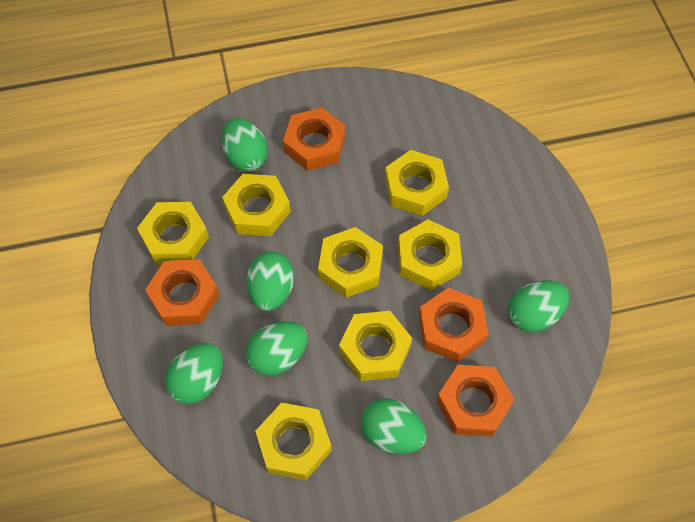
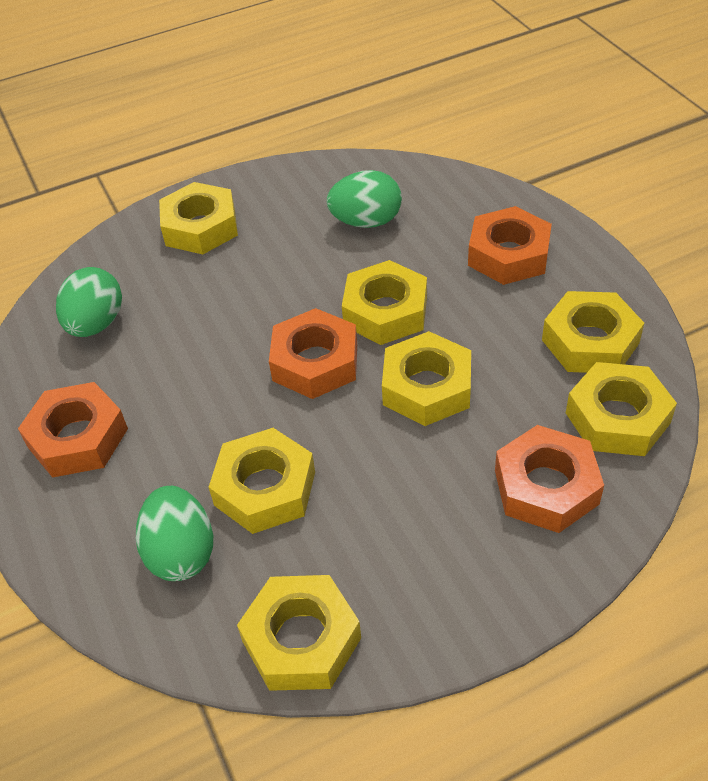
green egg: [165,343,223,404] [222,118,268,171] [246,322,307,376] [247,251,294,311] [361,398,427,454] [508,280,569,332] = 6 -> [56,267,122,337] [136,486,213,581] [327,170,402,228] = 3

